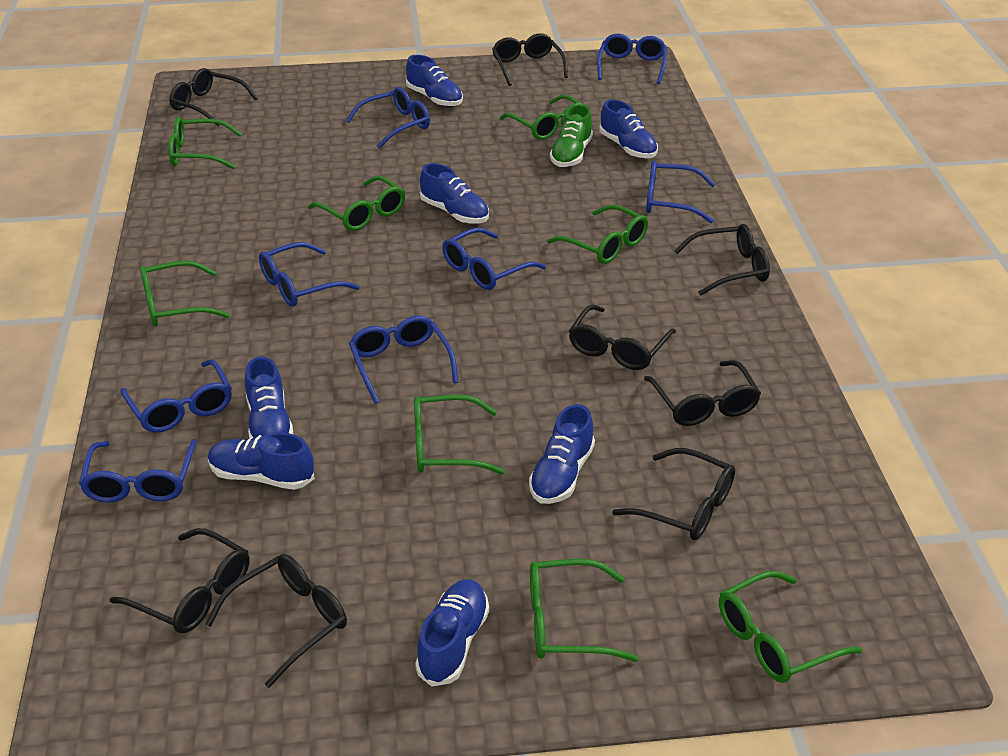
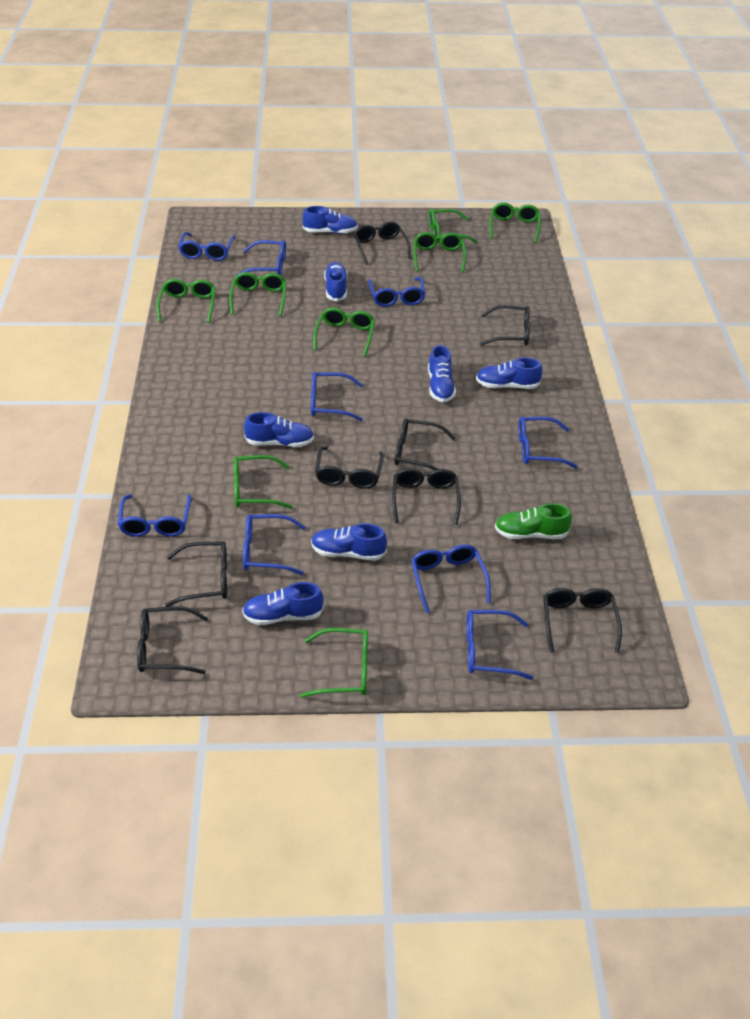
blue glasses: [79,439,197,503] [120,359,232,432] [259,242,360,307] [346,87,430,149] [349,315,459,404] [442,228,546,290] [597,34,667,84] [646,161,715,223] = 8 -> [118,494,191,537] [178,232,235,261] [236,240,286,276] [243,514,306,575] [311,372,363,421] [368,277,426,307] [411,544,491,613] [466,610,533,680] [518,417,578,468] = 9

